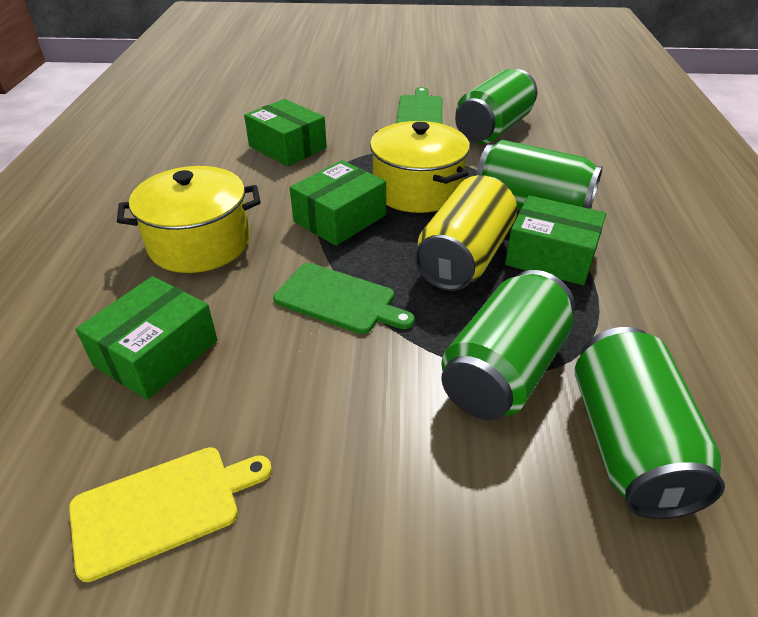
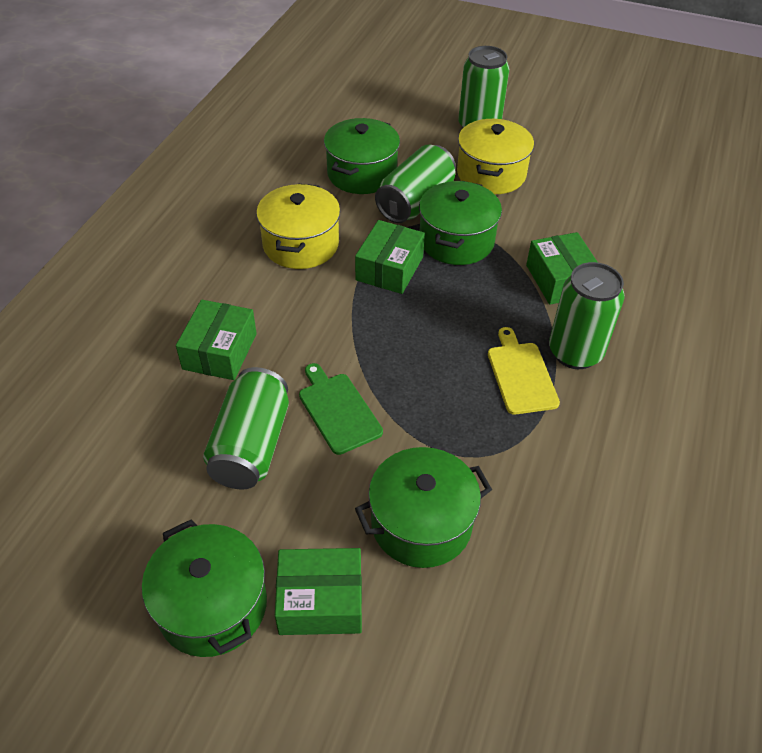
green cutting board: [273,263,415,334] [396,87,443,124] = 2 -> [299,363,383,455] = 1
green pot: none = 0 -> [142,519,267,657] [324,118,400,194] [355,447,492,568] [419,181,502,265] = 4
yellow can: [415,175,517,291] = 1 -> none = 0

